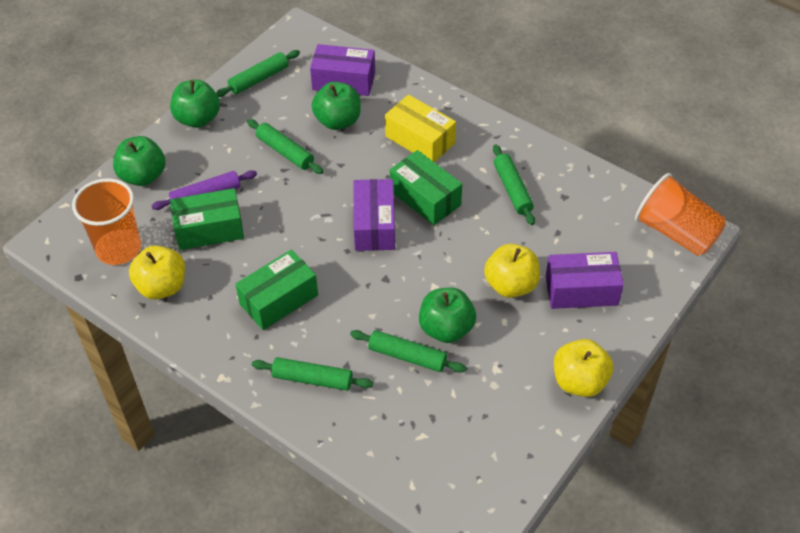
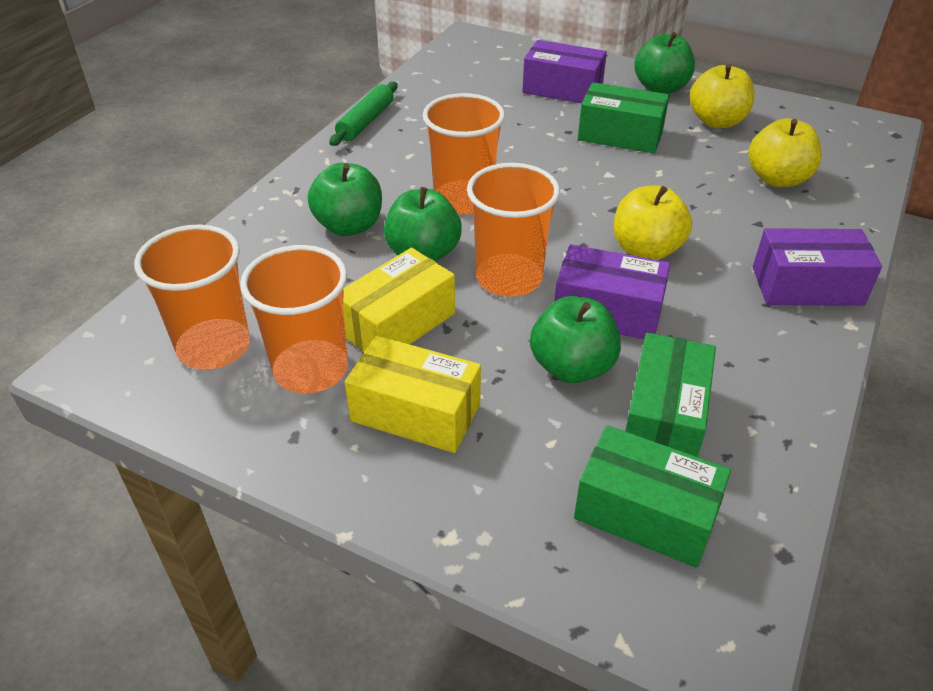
green rolling pin: [216,50,300,97] [247,119,323,174] [252,357,373,391] [350,330,466,373] [493,145,535,225] = 5 -> [329,82,398,146] = 1
orange cup: [72,178,141,265] [635,173,726,256] = 2 -> [134,224,250,370] [240,245,348,394] [423,93,505,214] [467,163,560,297] = 4
purple rolling pin: [152,170,257,210] = 1 -> none = 0
yellow box: [385,95,456,162] = 1 -> [343,248,455,352] [345,335,481,453] = 2

